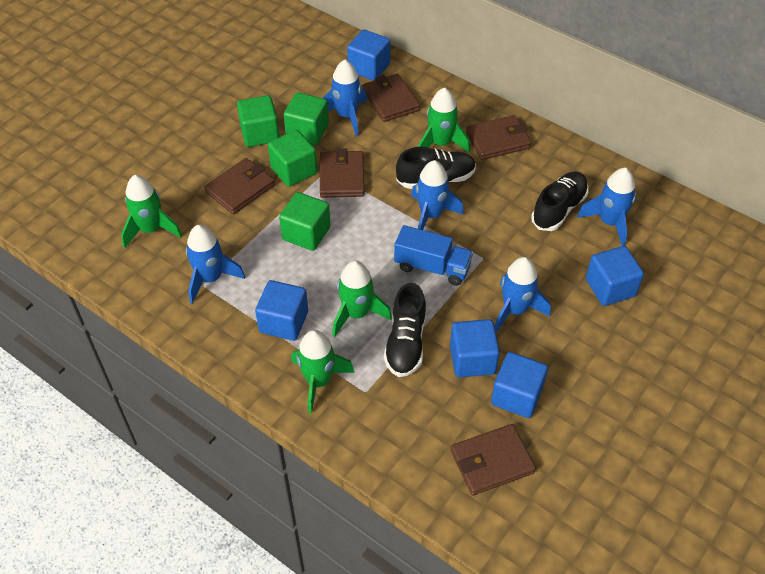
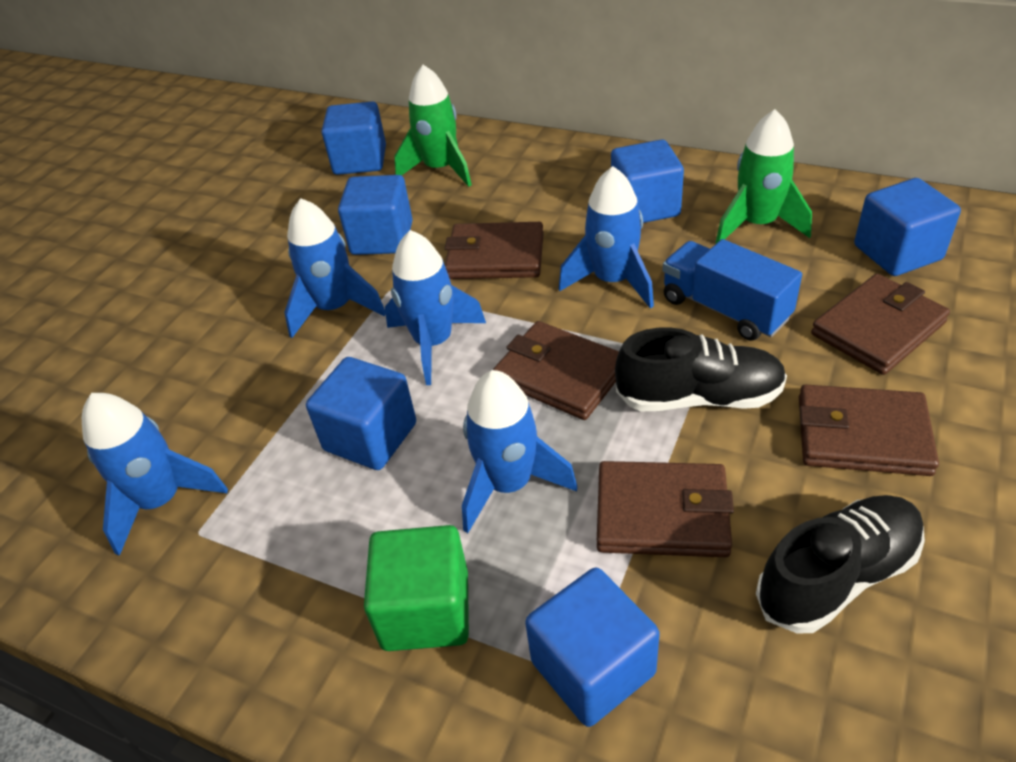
black shoe: [384,283,426,377] [396,147,476,189] [531,172,589,231] = 3 -> [615,327,787,411] [756,495,925,633] = 2
blue cube: [255,280,308,341] [347,30,390,81] [450,319,500,378] [491,352,548,418] [586,246,644,306] = 5 -> [306,357,416,470] [322,101,386,175] [338,175,413,255] [525,568,660,727] [611,139,684,223] [854,178,961,276] = 6
green cube: [237,95,279,147] [268,130,317,187] [279,192,331,251] [283,92,329,145] = 4 -> [364,525,469,651] = 1
green rocket: [121,175,182,248] [291,330,355,414] [332,261,392,337] [418,88,470,153] = 4 -> [394,65,472,187] [716,109,812,243] = 2

